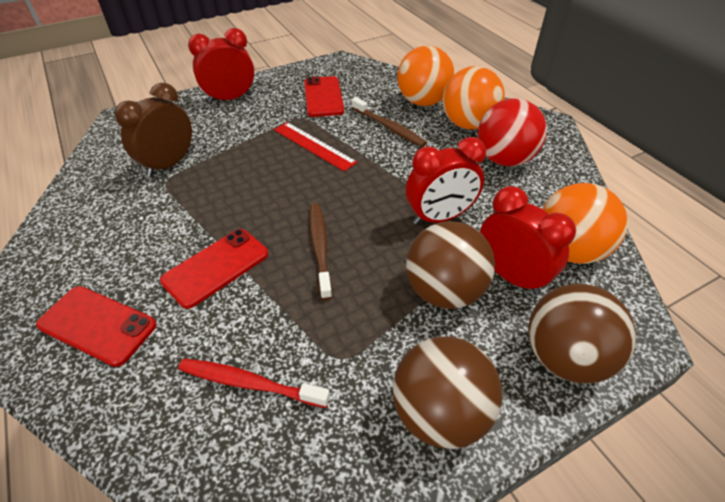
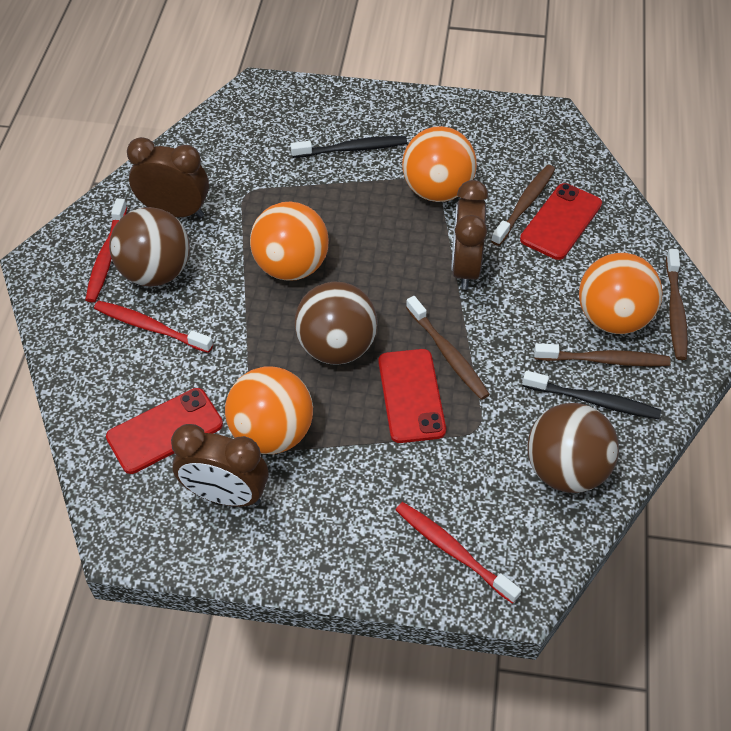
black toothbrush: none = 0 -> [290,136,407,158] [522,371,661,419] = 2
brown clock: [114,83,192,177] = 1 -> [127,137,209,218] [171,424,269,507] [451,180,488,290] = 3
brown toothbrush: [309,203,332,300] [352,97,427,147] = 2 -> [406,296,490,400] [491,165,555,246] [534,343,671,366] [666,249,688,360] = 4
orange ball: [397,46,455,106] [443,66,505,130] [542,183,628,264] = 3 -> [225,367,313,454] [250,202,329,281] [402,126,477,202] [579,253,662,334] = 4
red ball: [478,98,547,166] = 1 -> none = 0
red clock: [188,28,255,103] [406,137,486,225] [480,186,576,295] = 3 -> none = 0
red ruler: [274,122,357,172] = 1 -> none = 0
red toothbrush: [178,359,330,408] = 1 -> [85,198,127,303] [94,301,213,353] [396,502,521,604] = 3

